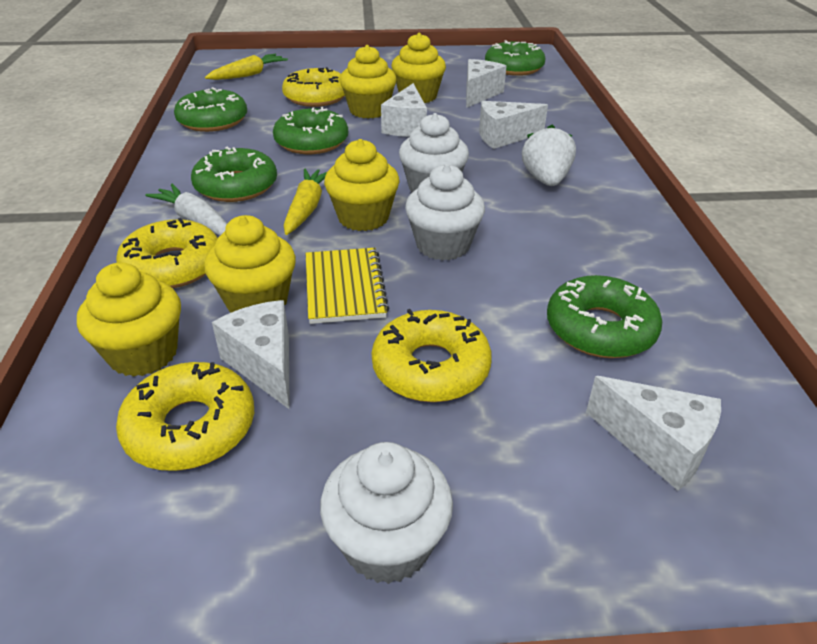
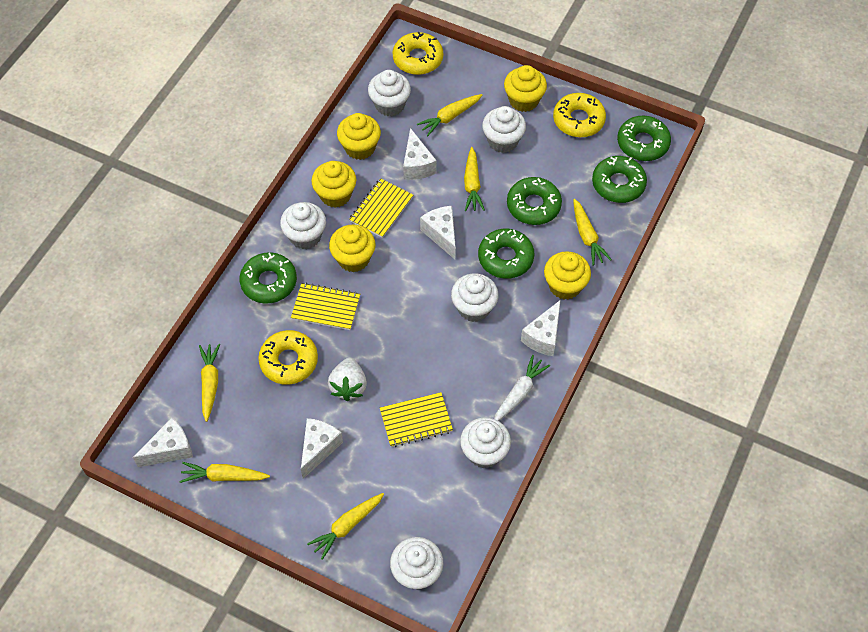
white cupcake: [320,442,453,584] [399,113,469,193] [405,164,485,261] = 3 -> [280,202,326,249] [368,70,411,116] [390,537,443,590] [451,273,498,322] [460,417,511,468] [482,106,526,153] = 6
yellow carrot: [205,54,288,80] [284,169,327,235] = 2 -> [179,462,270,483] [199,344,220,422] [307,493,384,560] [417,94,482,136] [464,147,485,211] [573,199,612,266] = 6
yellow donut: [116,218,218,288] [116,362,254,471] [282,67,345,107] [372,309,492,402] = 4 -> [258,330,318,385] [392,32,443,75] [553,93,606,137] = 3
yellow notebook: [306,248,389,324] = 1 -> [291,283,360,330] [349,178,413,238] [380,392,453,447] = 3

